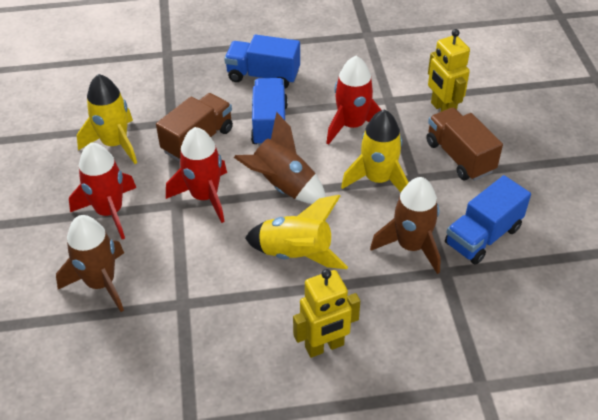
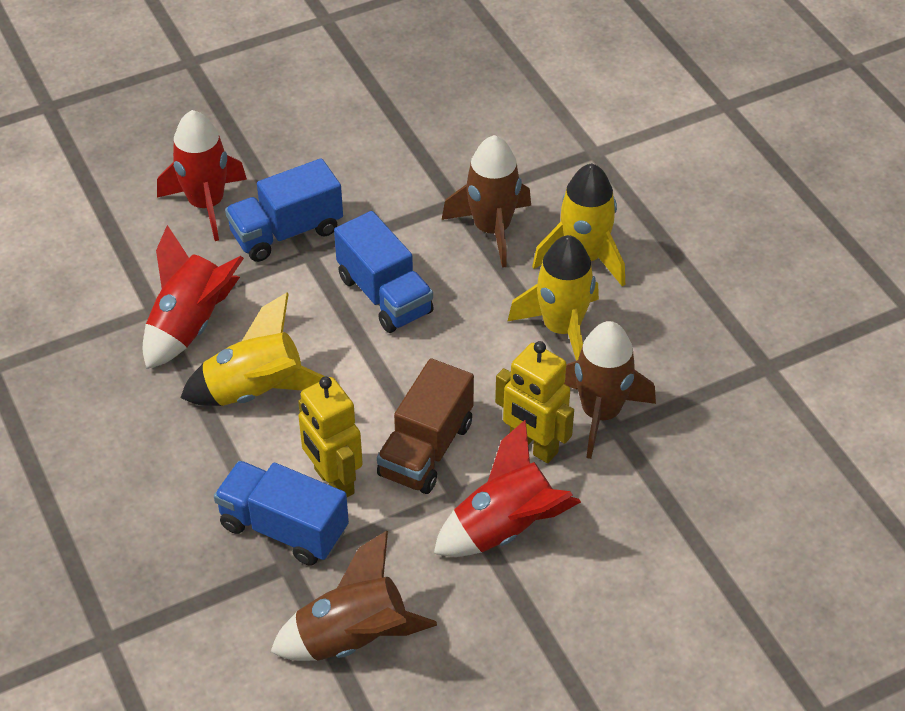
brown truck: [156,93,233,162] [426,108,503,181] = 2 -> [377,358,474,494] = 1

